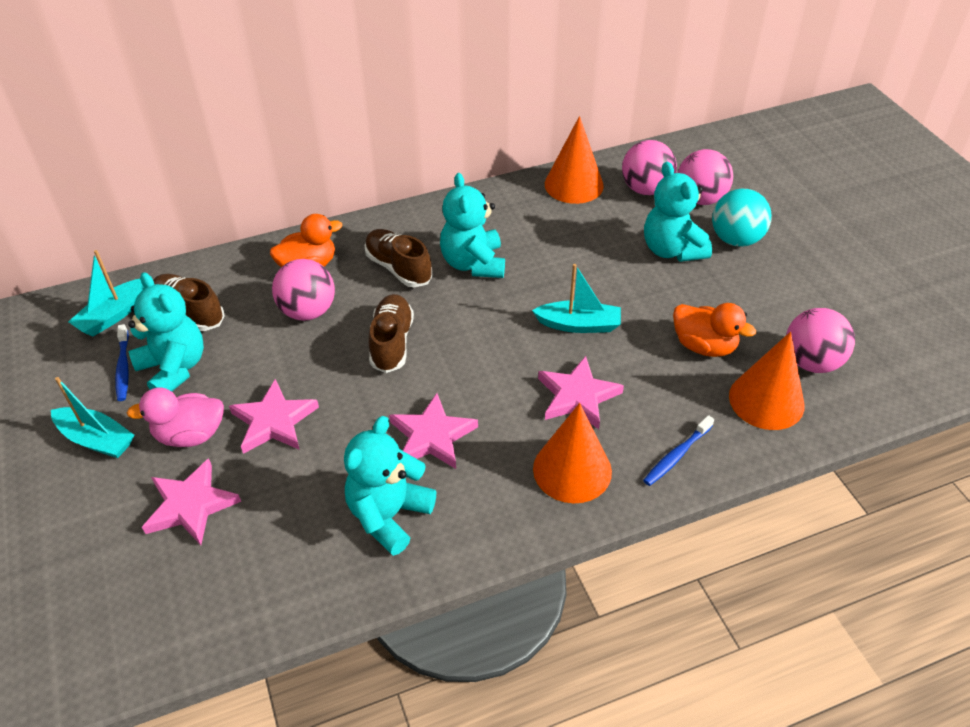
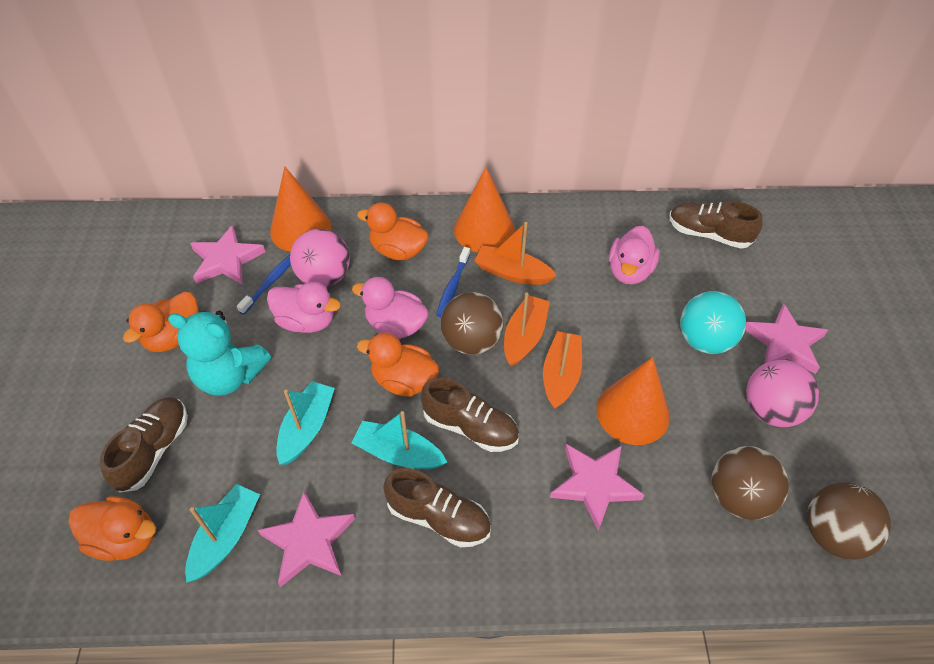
brown ball: none = 0 -> [441,292,503,355] [711,446,789,520] [807,482,891,560] = 3
brown shoe: [153,274,225,331] [364,229,433,287] [369,294,414,373] = 3 -> [100,397,188,493] [383,468,491,547] [421,377,519,452] [669,201,763,249] = 4
orange boat: none = 0 -> [475,222,557,285] [504,293,550,367] [543,331,582,409] = 3
orange duck: [270,214,342,267] [673,303,756,357] = 2 -> [68,496,156,561] [123,292,199,352] [357,202,429,260] [357,333,439,397] = 4
pink ball: [272,259,335,321] [622,140,677,195] [678,149,733,205] [786,308,855,373] = 4 -> [290,229,350,287] [746,360,819,427] = 2
pink duck: [127,387,224,447] = 1 -> [267,281,341,333] [352,277,429,339] [609,226,660,284] = 3
turquoise teddy bear: [128,272,204,392] [344,416,436,556] [440,173,505,278] [644,162,712,262] = 4 -> [168,311,271,396] = 1

